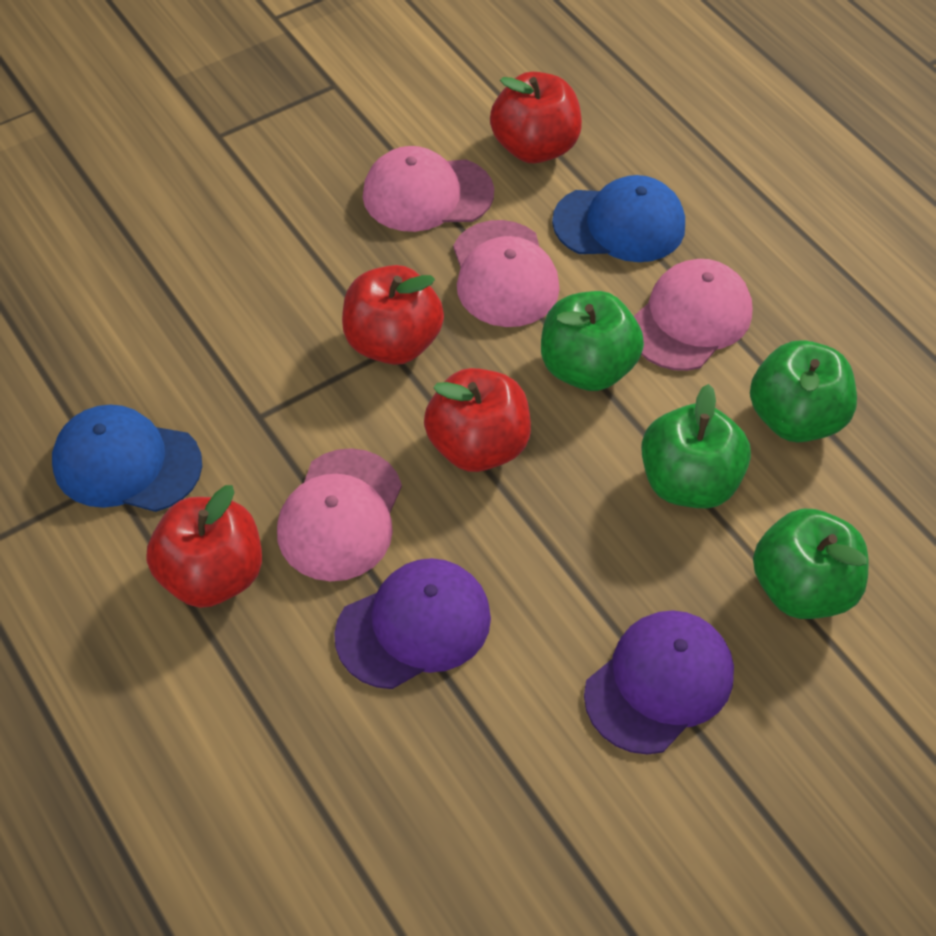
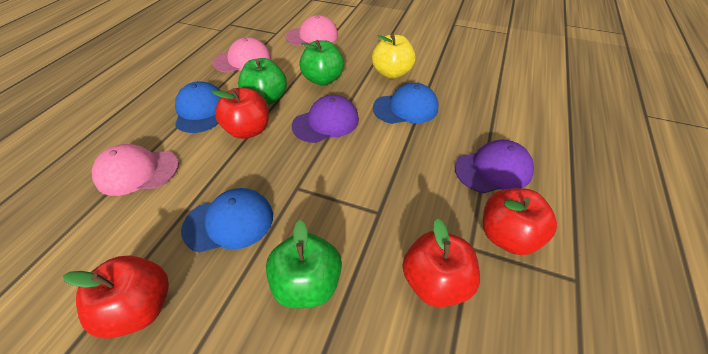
blue cap: [52,404,202,512] [552,175,685,262] = 2 -> [175,82,221,133] [181,188,273,253] [373,83,439,124] = 3
green apple: [541,291,644,391] [641,384,751,508] [750,340,857,442] [753,509,868,619] = 4 -> [238,58,287,105] [266,220,342,308] [299,40,344,86] = 3
pink cap: [277,448,402,581] [363,146,494,232] [453,220,560,327] [634,259,753,371] = 4 -> [92,144,179,196] [213,37,271,73] [286,15,338,46] = 3
yellow apple: none = 0 -> [372,34,416,79] = 1

